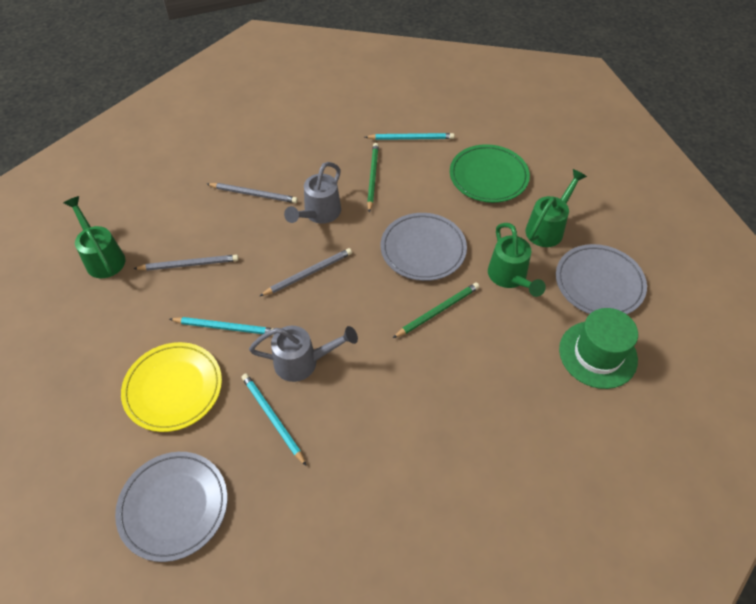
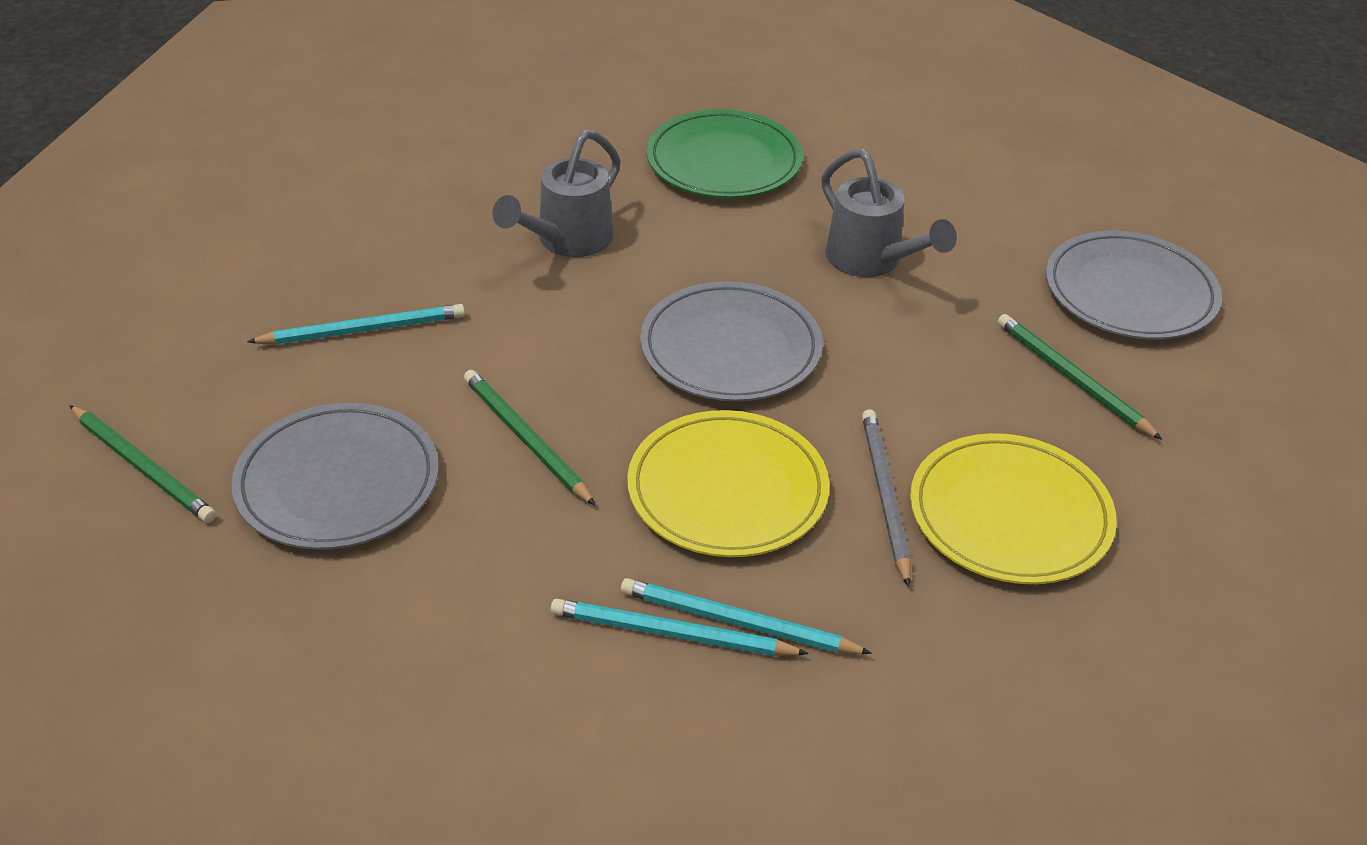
green hat: [559,308,638,389] = 1 -> none = 0
green pencil: [367,143,379,213] [393,283,479,338] = 2 -> [69,405,216,523] [464,370,596,506] [998,314,1163,440] = 3
green watering can: [64,196,125,278] [488,223,546,297] [526,169,587,247] = 3 -> none = 0
grey pencil: [133,255,239,271] [207,183,298,203] [260,248,352,296] = 3 -> [862,409,911,587] = 1
yellow plate: [121,342,222,432] = 1 -> [627,410,830,557] [910,433,1117,584] = 2

